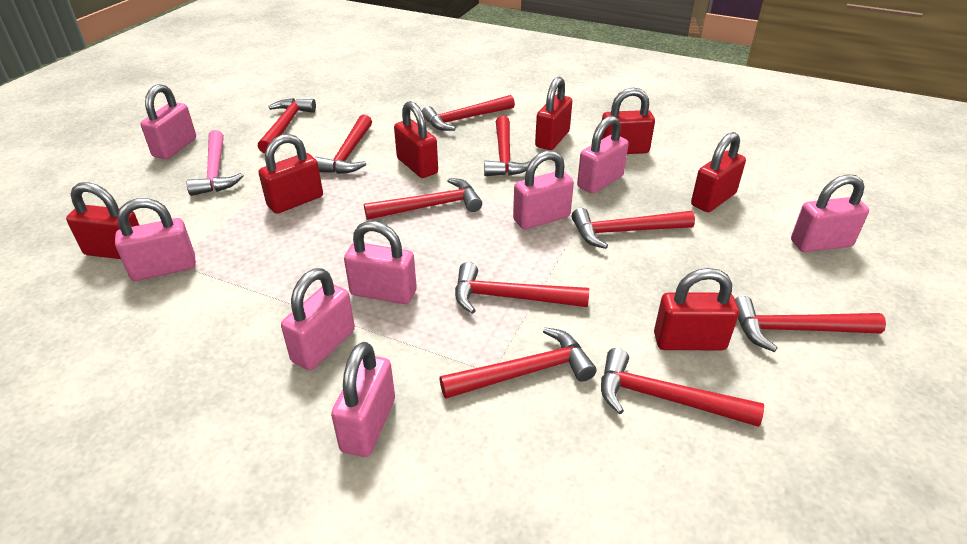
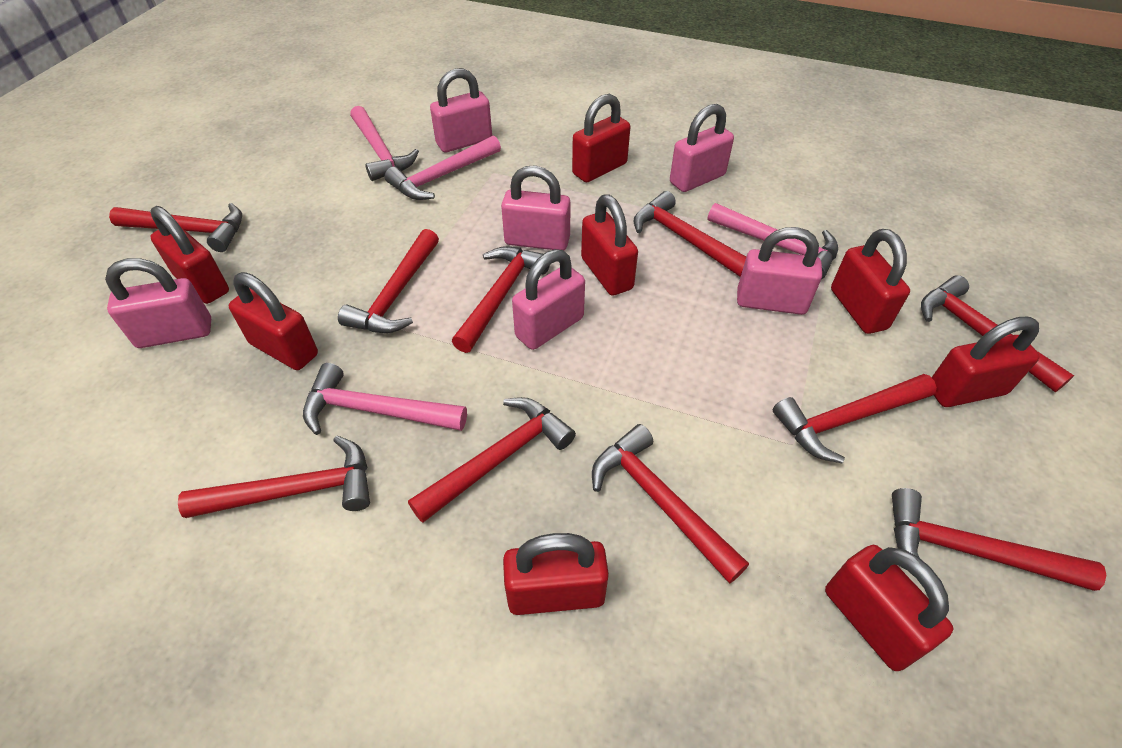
pink hammer: [187,130,244,196] = 1 -> [303,363,467,435] [350,106,419,181] [385,135,501,200] [708,203,838,279] = 4
pink padlock: [115,198,196,281] [141,84,196,159] [281,268,355,370] [331,342,395,457] [344,221,417,304] [513,150,574,229] [577,116,629,194] [791,174,869,252] = 8 -> [105,258,211,348] [430,68,492,152] [501,165,571,251] [512,249,585,350] [670,104,734,192] [737,227,822,315] = 6
red padlock: [66,182,139,259] [258,134,323,214] [394,101,438,178] [535,77,572,150] [601,88,655,154] [654,268,739,350] [691,132,746,212] = 7 -> [150,206,229,304] [229,272,318,370] [503,533,609,615] [572,94,630,182] [581,194,638,296] [825,545,953,671] [831,229,910,334] [931,317,1040,407] = 8

